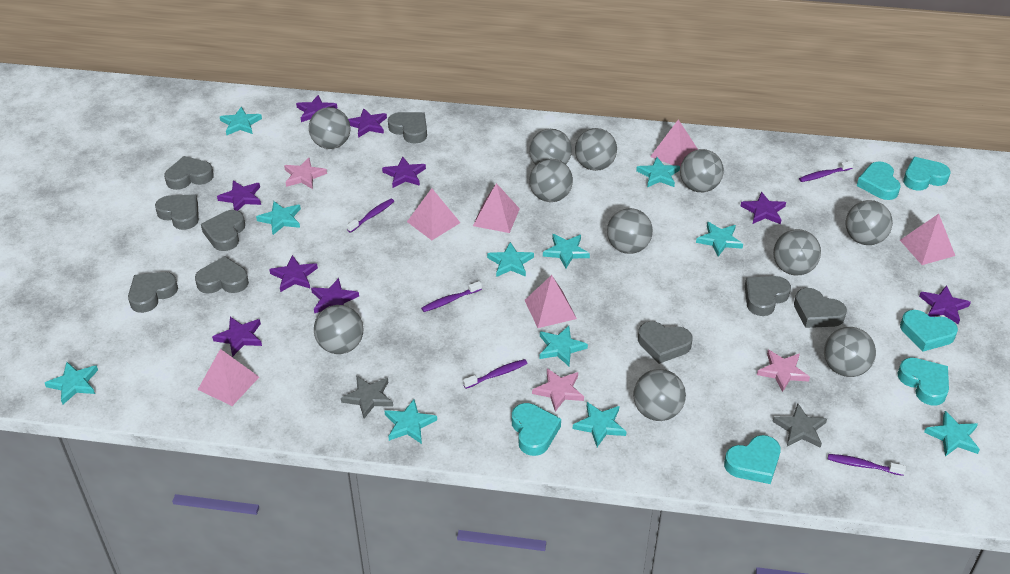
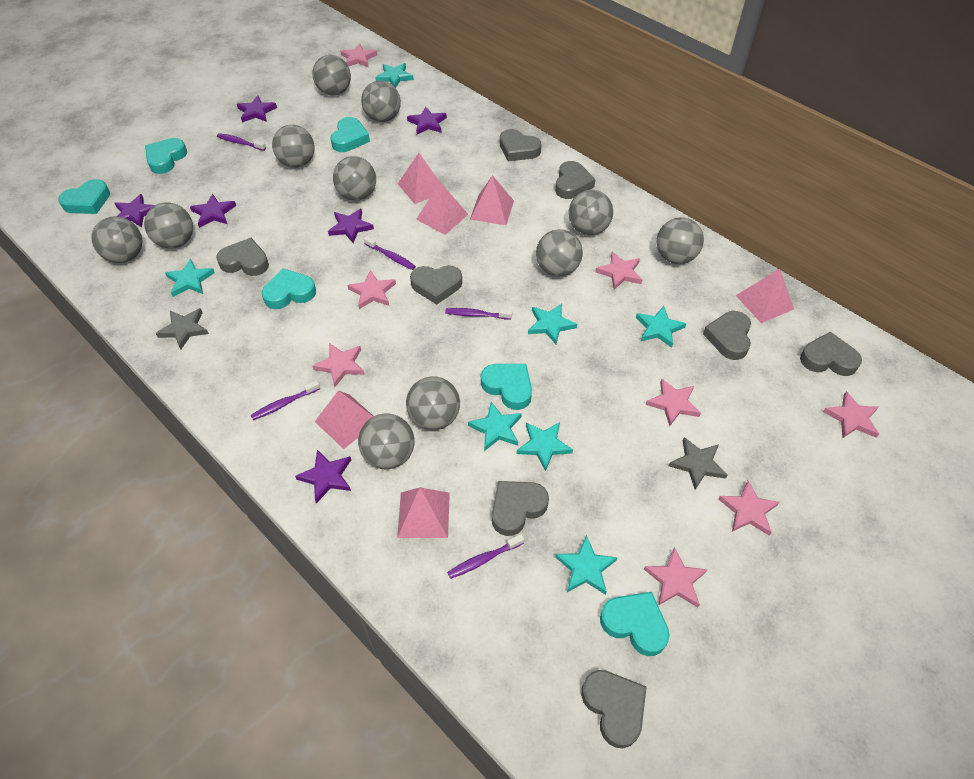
grey heart: [128,272,178,313] [155,194,199,230] [164,156,214,190] [195,256,249,294] [201,210,245,251] [388,112,427,144] [638,321,692,364] [745,276,791,316] [794,288,847,328] = 9 -> [216,238,269,276] [410,265,462,304] [492,481,549,536] [500,129,541,161] [555,161,596,199] [581,670,646,748] [703,311,751,360] [800,331,862,376] = 8
pink star: [284,158,327,189] [532,368,584,412] [757,350,810,392] = 3 -> [313,343,365,387] [340,43,377,67] [347,270,396,309] [595,252,642,290] [644,547,708,608] [645,378,701,427] [718,481,779,536] [823,391,879,439] = 8
purple star: [212,317,262,357] [217,180,261,211] [269,255,318,292] [296,95,337,122] [311,278,359,313] [348,108,387,138] [382,157,426,188] [740,192,786,224] [919,285,971,324] = 9 -> [114,194,155,228] [190,194,236,228] [237,95,277,123] [295,450,351,504] [328,208,374,243] [407,106,447,134] = 6
turquoise star: [45,362,98,404] [220,107,262,135] [256,201,301,235] [385,399,437,444] [487,242,534,277] [539,326,588,366] [543,234,590,268] [573,402,627,447] [636,157,680,187] [696,222,743,257] [924,411,980,457] = 11 -> [165,259,215,297] [375,63,414,88] [468,402,522,451] [517,422,573,471] [528,304,577,344] [555,535,618,595] [636,306,687,348] = 7

